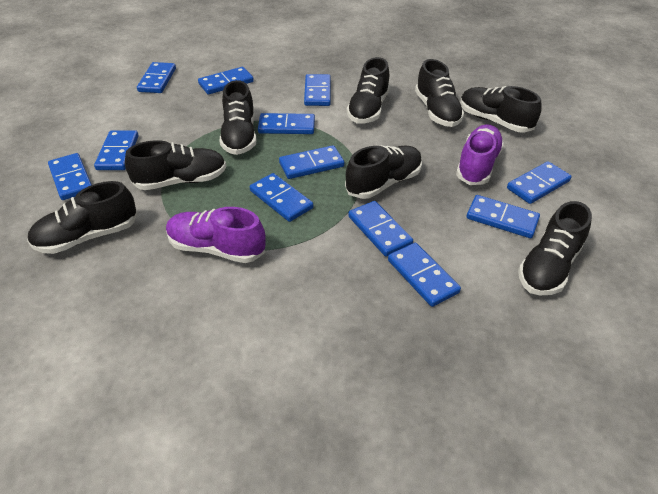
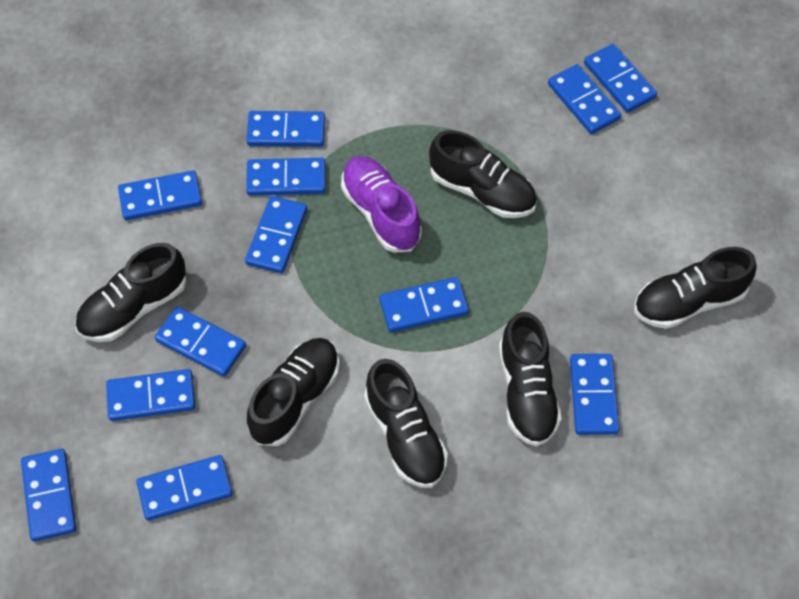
black shoe: [27,181,137,254] [125,140,226,190] [219,80,256,155] [345,145,422,199] [347,57,390,124] [415,59,464,127] [460,86,542,133] [518,201,592,295] = 8 -> [75,243,187,342] [247,338,340,446] [364,359,448,488] [429,130,537,218] [499,312,562,447] [634,247,757,329] = 6
purple shoe: [166,207,266,263] [456,124,504,185] = 2 -> [341,156,422,253] = 1

